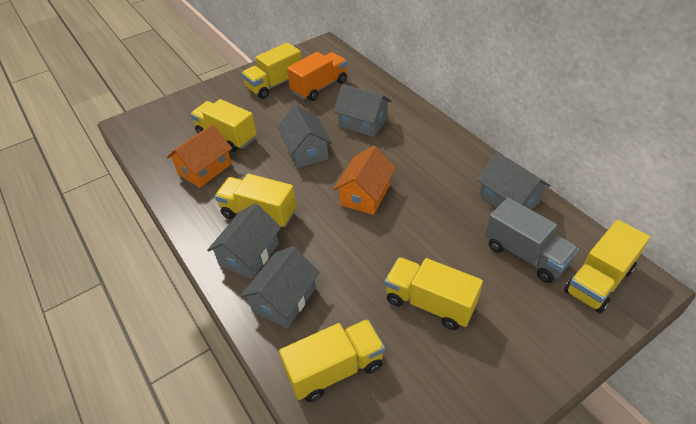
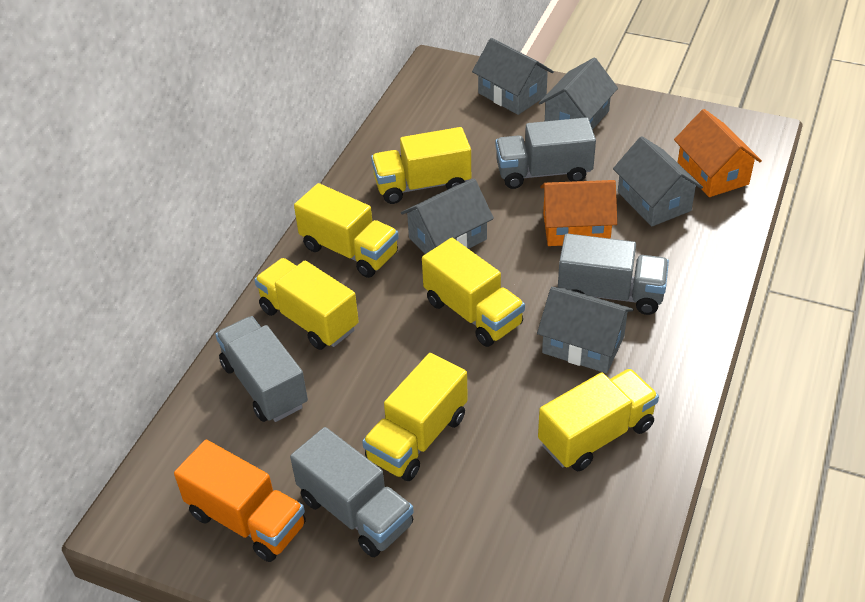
grey truck: [485,198,579,283] = 1 -> [215,316,308,422] [290,427,414,557] [496,117,596,189] [558,233,669,315] = 4

